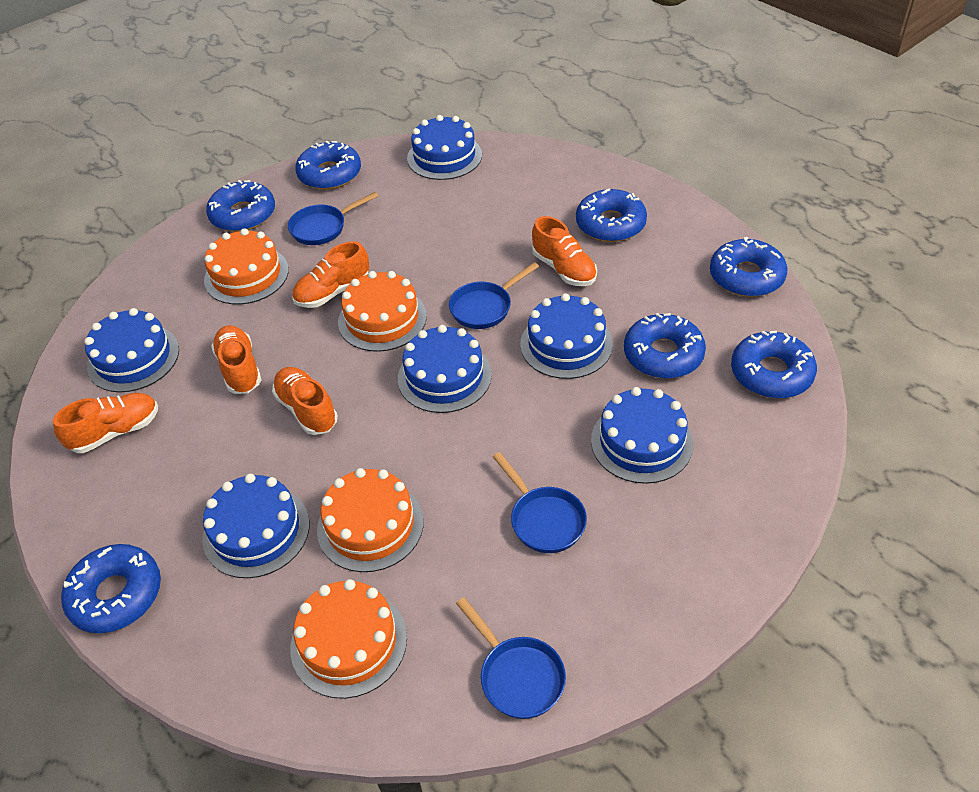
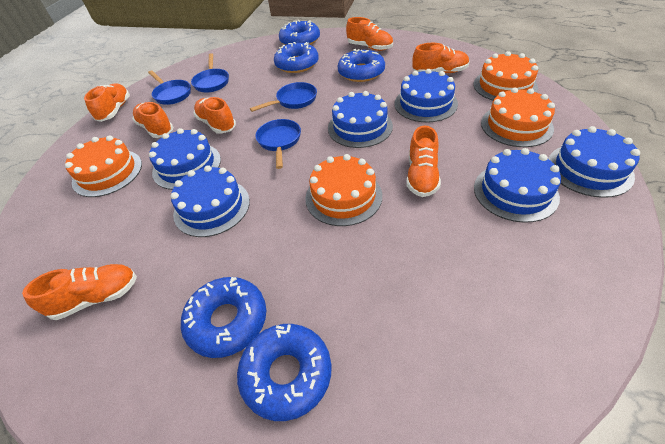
blue donut: [61,544,161,633] [206,180,275,232] [295,141,361,190] [576,188,647,242] [624,313,706,379] [710,237,787,297] [731,331,817,399] = 7 -> [181,277,266,358] [237,324,332,421] [274,42,319,73] [279,20,320,45] [338,49,385,82] = 5
orange shoe: [53,393,158,453] [211,325,261,394] [272,367,338,435] [292,241,369,308] [532,216,597,286] = 5 -> [22,264,137,320] [84,83,130,122] [132,102,173,138] [193,97,236,134] [346,17,393,51] [406,125,441,197] [413,43,469,73] = 7

